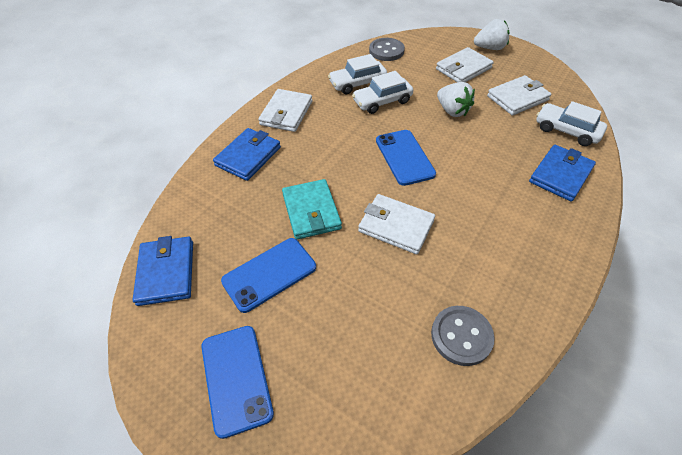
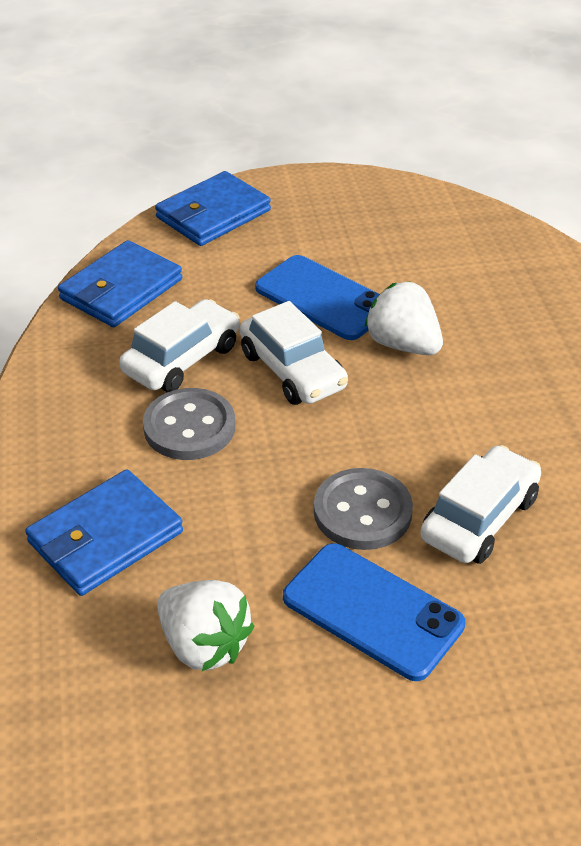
blue phone: [201,326,274,439] [221,238,316,313] [376,130,436,186] = 3 -> [255,255,380,340] [283,543,465,681] = 2
turquoise wallet: [282,179,342,240] = 1 -> none = 0
white wallet: [258,89,312,132] [358,194,435,254] [436,47,494,82] [487,75,551,116] = 4 -> none = 0

